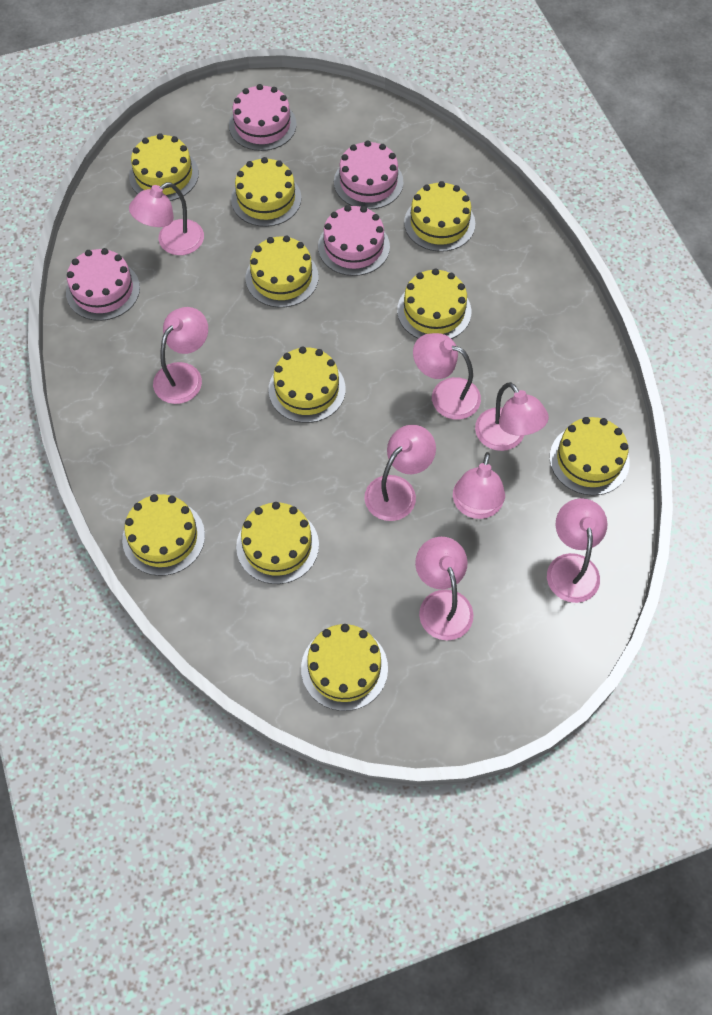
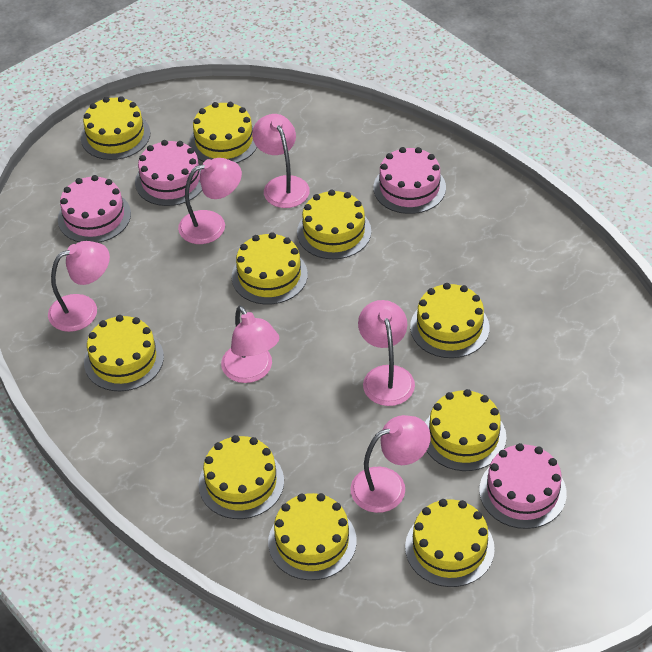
pink lamp: [129,182,204,255] [153,307,208,404] [364,425,436,521] [413,333,481,420] [415,537,474,640] [453,452,505,519] [475,382,549,451] [547,498,608,603] = 8 -> [48,241,110,332] [178,158,242,244] [221,305,279,383] [252,114,310,208] [350,415,431,513] [358,300,415,406] = 6

